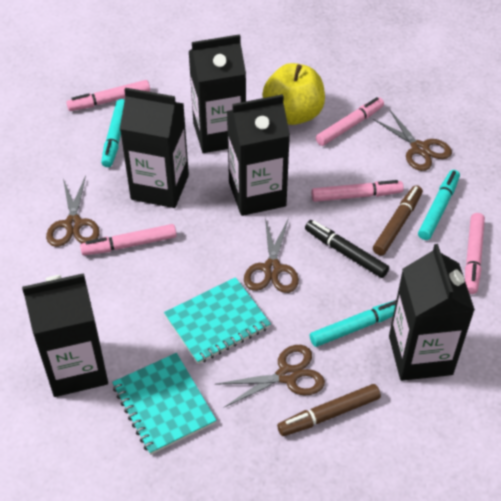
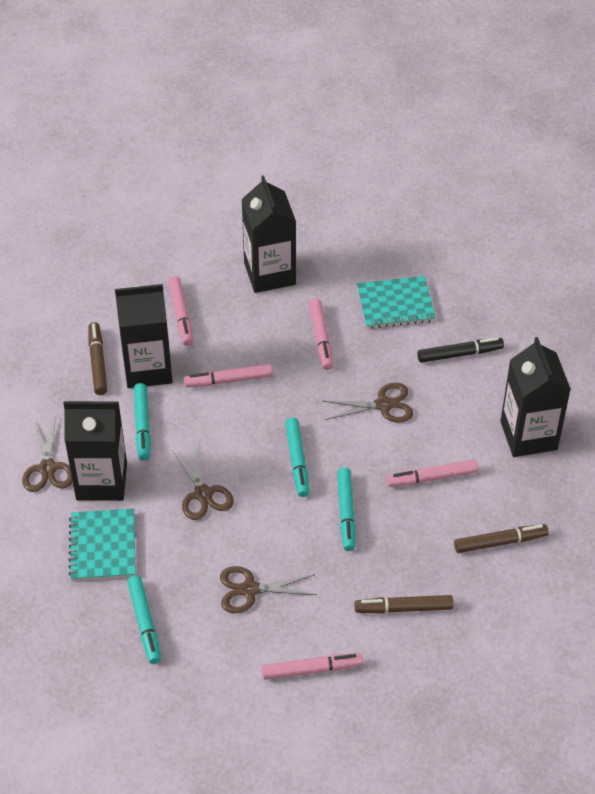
black carton: [22,273,108,397] [120,88,189,208] [189,34,246,153] [227,94,290,216] [389,244,475,381] = 5 -> [63,401,127,501] [115,284,173,388] [242,175,296,293] [500,337,571,457] = 4
brown marker: [277,384,381,436] [373,185,423,256] = 2 -> [88,322,107,395] [355,595,453,614] [454,524,549,553] = 3
turquoise marker: [101,99,125,167] [310,300,396,347] [418,170,460,240] = 3 -> [127,575,161,664] [134,383,151,461] [285,417,309,497] [337,468,356,551] = 4
yellow apple: [262,63,325,125] = 1 -> none = 0

